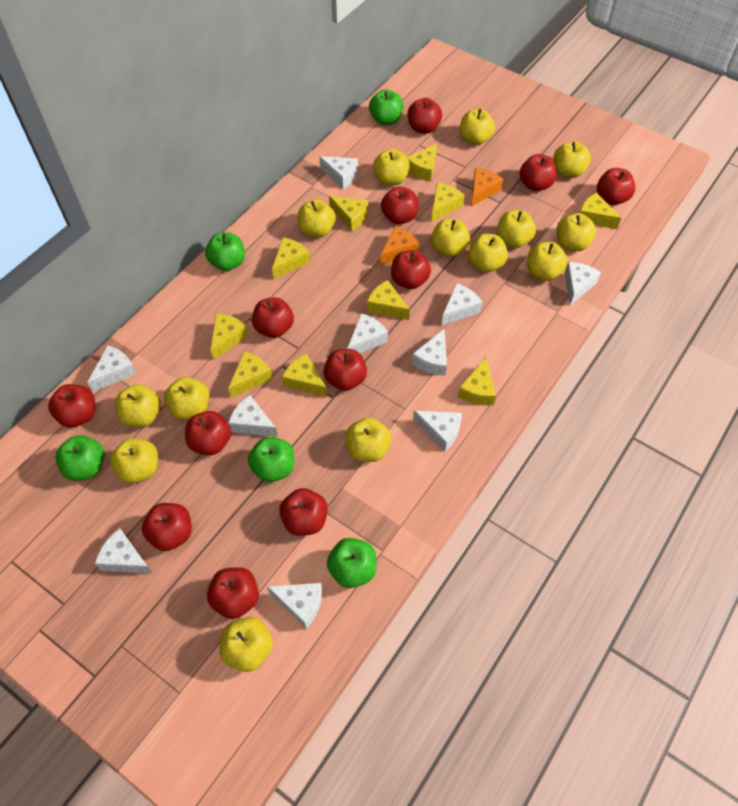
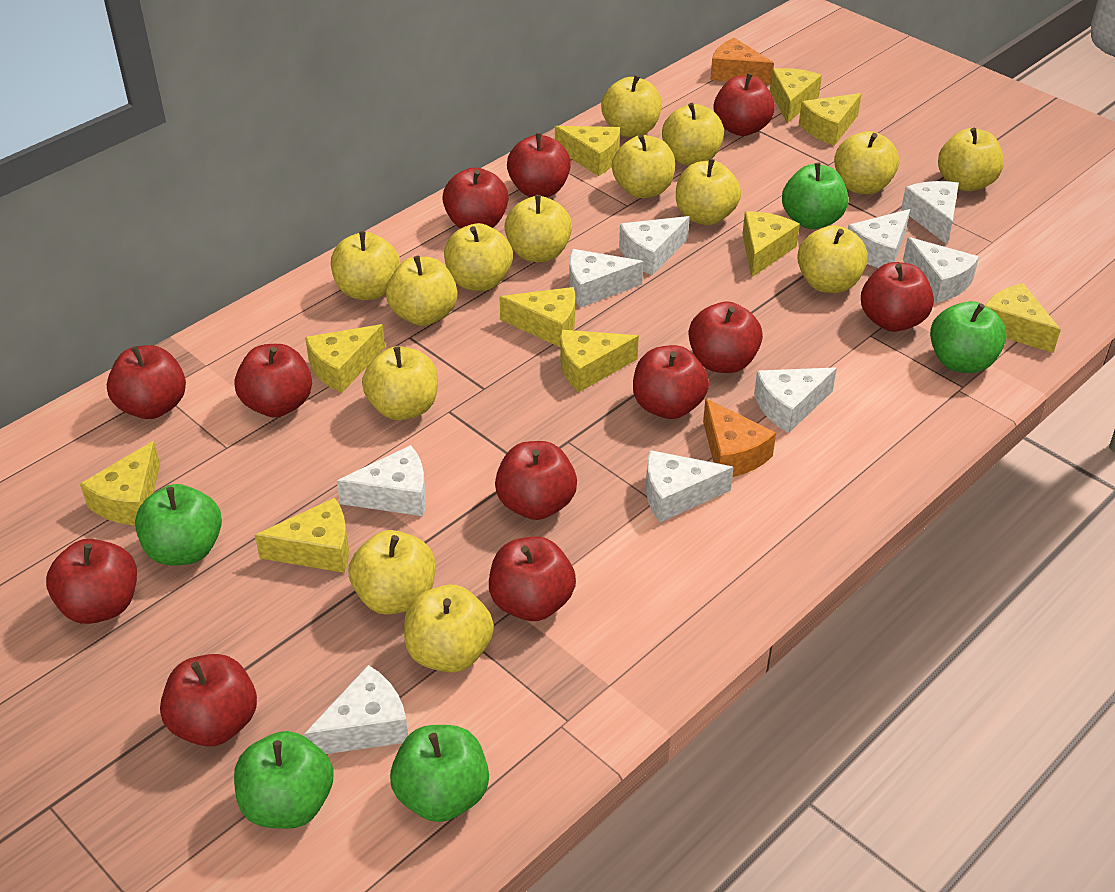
white cheese: [87,345,136,392] [95,528,152,573] [228,395,278,437] [267,583,322,629] [319,156,358,189] [347,313,388,353] [412,329,447,376] [413,411,462,451] [441,283,482,326] [565,262,601,305] = 10 -> [304,665,408,754] [337,445,426,516] [569,249,643,308] [619,216,690,275] [646,450,734,522] [754,368,837,433] [848,209,910,268] [901,181,959,244] [903,237,979,303] = 9

